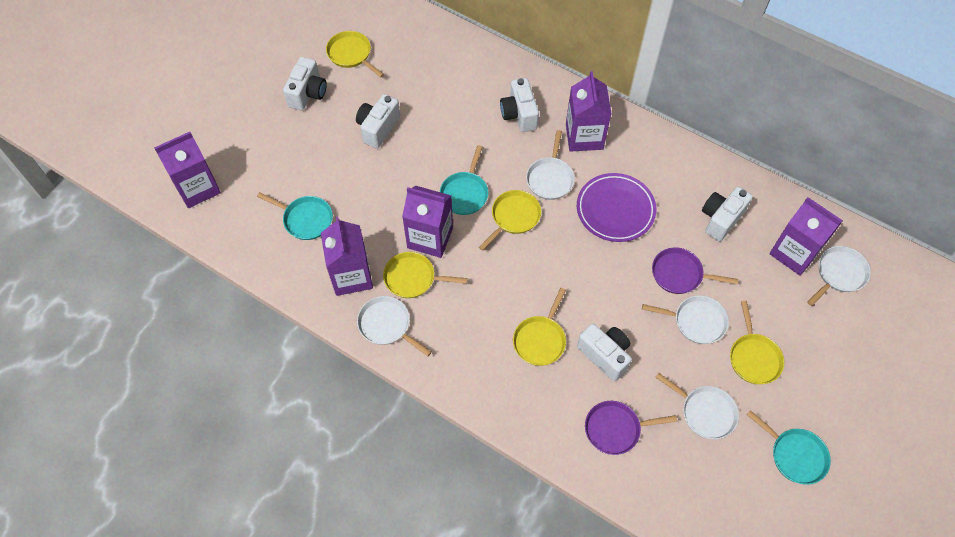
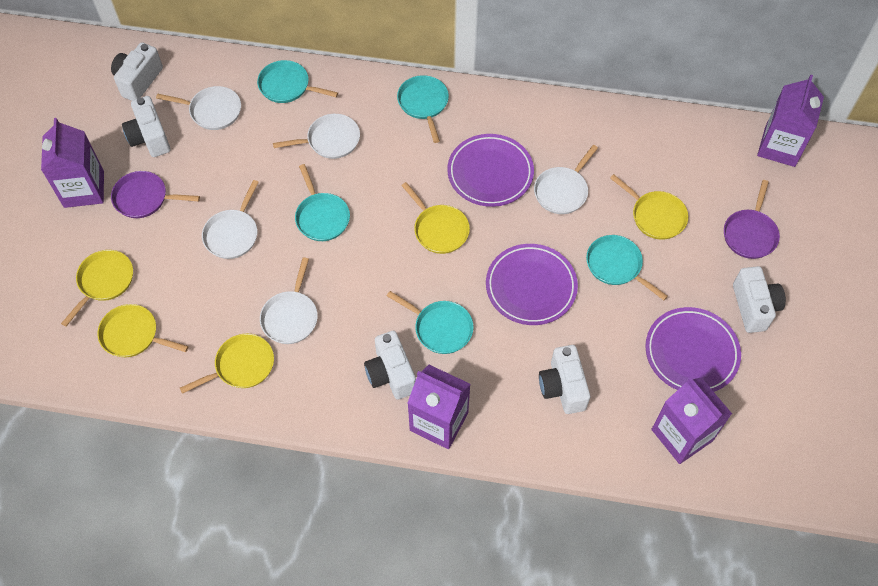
purple carton: [154,132,221,208] [321,216,373,296] [402,185,453,258] [566,71,611,152] [769,197,843,275] = 5 -> [41,118,104,208] [408,365,470,449] [651,377,732,464] [757,75,824,167] = 4
purple plate: [577,173,656,242] = 1 -> [447,134,534,207] [486,244,578,325] [645,307,741,392] = 3
turquoise pan: [257,192,333,240] [440,145,488,215] [747,410,831,485] = 3 -> [257,60,338,103] [295,164,350,241] [387,291,474,354] [397,75,449,143] [586,235,668,300] = 5

